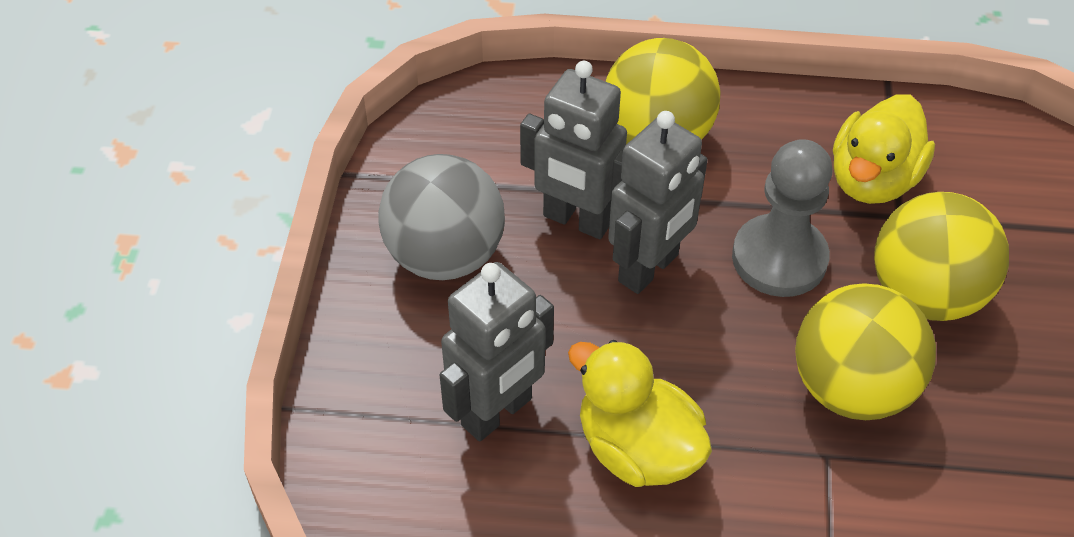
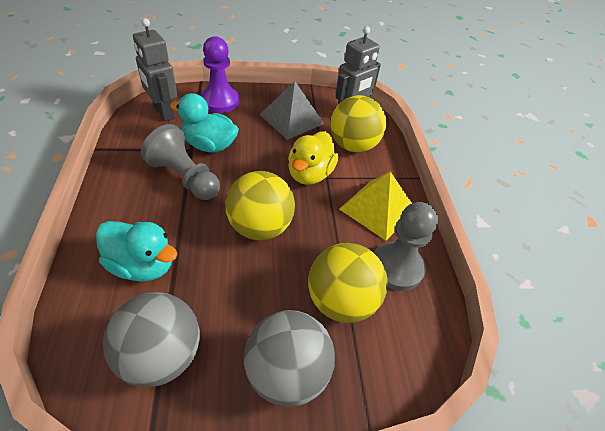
grey ball: [378,154,505,280] = 1 -> [103,292,200,387] [244,310,335,407] = 2
grey pawn: [732,139,832,297] = 1 -> [141,124,220,200] [374,202,438,291] = 2
grey pyramid: none = 0 -> [259,81,324,140] = 1
grey robot: [440,262,554,441] [520,61,627,239] [608,111,708,294] = 3 -> [133,18,177,122] [335,26,381,103] = 2
purple pawn: none = 0 -> [200,36,239,113] = 1
turquoise duck: none = 0 -> [96,221,178,282] [170,93,239,153] = 2
yellow duck: [568,340,712,487] [833,95,935,204] = 2 -> [288,131,338,185] = 1
yellow pyramid: none = 0 -> [339,171,412,241] = 1

